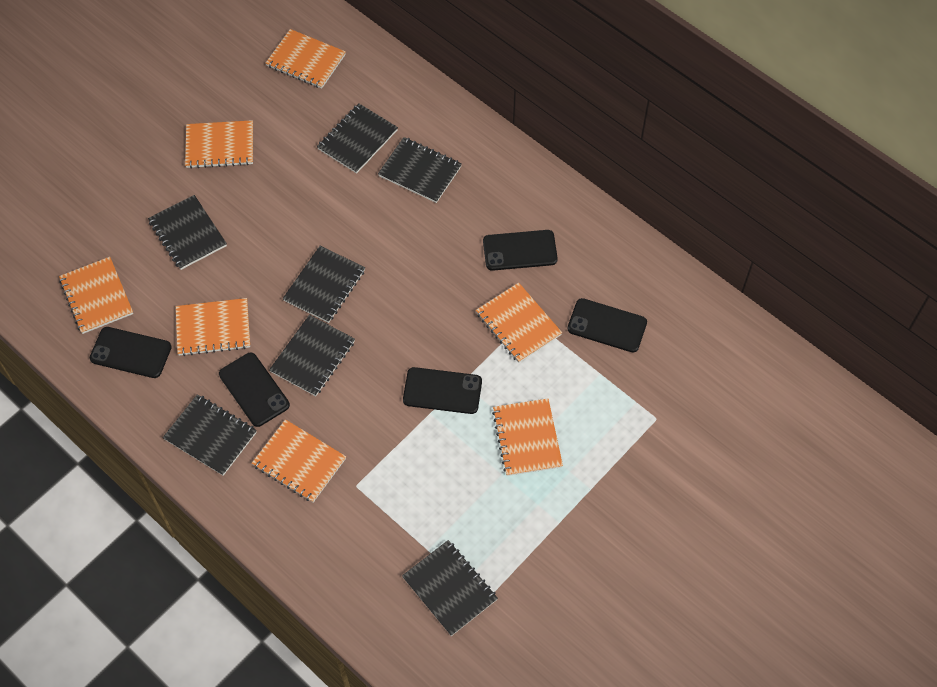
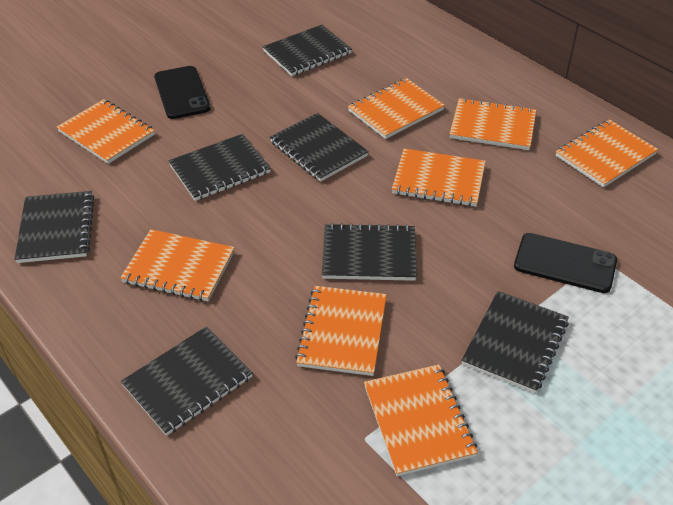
black phone: [90,327,172,378] [219,353,290,427] [403,367,482,414] [483,230,558,271] [567,298,647,352] = 5 -> [154,66,211,119] [514,233,617,293] = 2
orange notebook: [59,257,133,334] [176,298,250,356] [185,120,253,169] [252,419,346,502] [266,29,346,89] [476,283,562,363] [492,398,563,476] = 7 -> [57,99,155,164] [120,229,235,302] [295,286,387,376] [348,78,445,139] [364,364,478,476] [392,148,486,207] [450,98,536,150] [556,119,658,188] = 8

